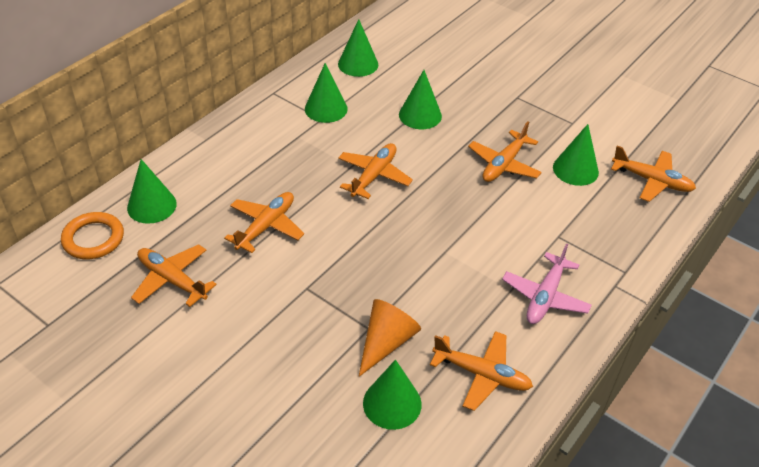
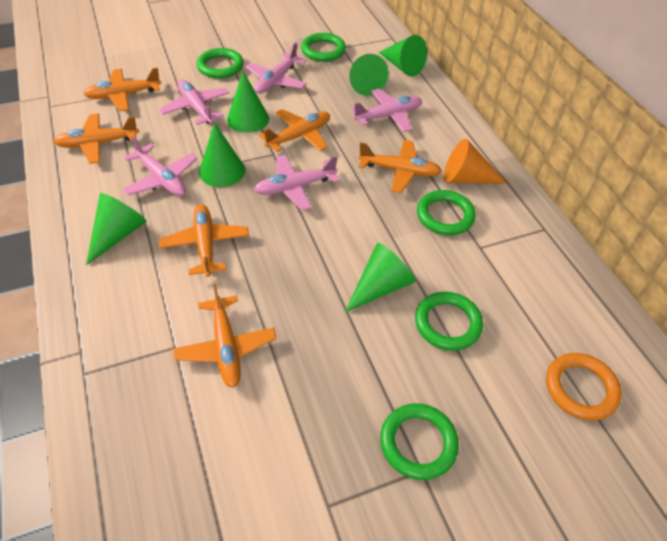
green ring: none = 0 -> [197,48,244,79] [301,33,346,62] [380,403,459,480] [415,292,483,351] [417,190,476,235] = 5
pink plane: [502,243,592,324] = 1 -> [123,135,198,196] [159,79,229,125] [245,42,307,94] [254,155,339,211] [350,88,422,132] = 5

